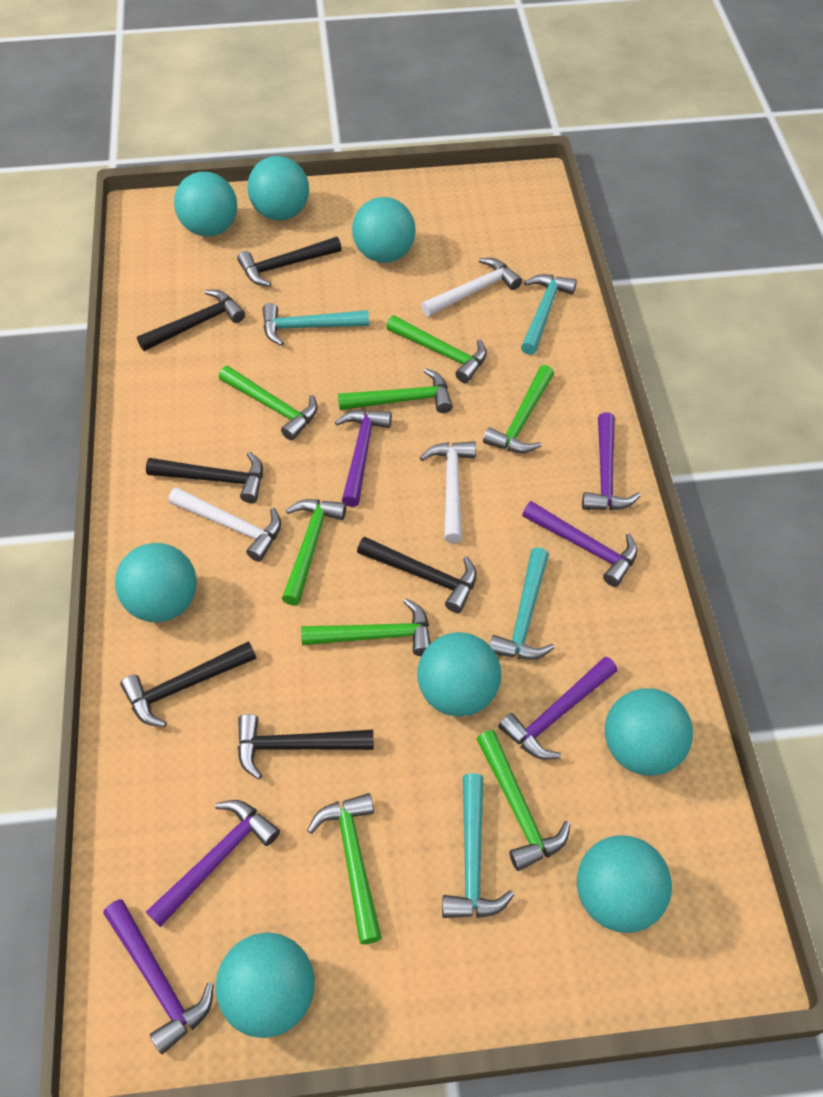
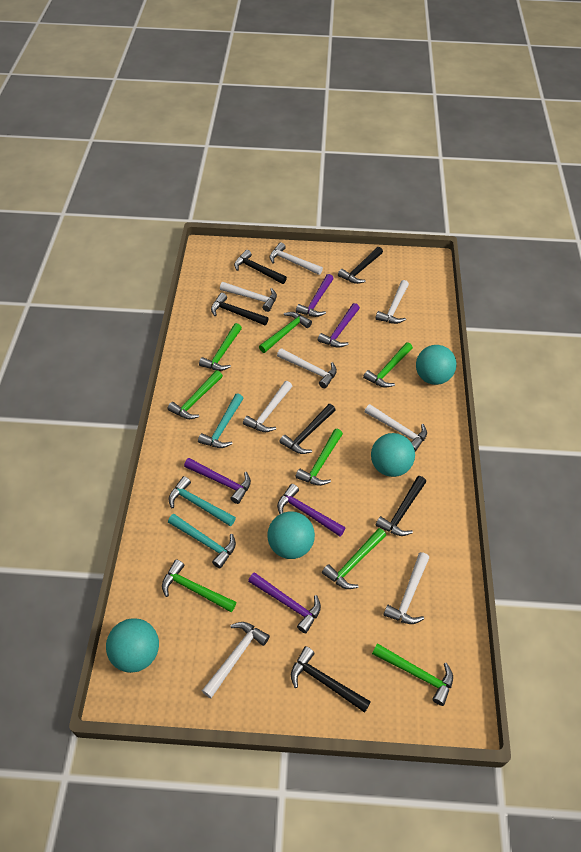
purple hammer: [103,899,214,1054] [146,800,280,927] [335,410,392,507] [498,656,618,760] [522,501,638,587] [582,412,641,510] = 6 -> [184,458,251,504] [248,572,321,633] [277,484,345,537] [296,274,334,317] [318,303,360,348] = 5
turquoise ball: [115,543,197,622] [174,172,237,237] [216,933,315,1038] [247,156,309,221] [352,197,416,263] [417,632,501,717] [577,835,672,933] [605,688,693,776] = 8 -> [106,618,159,673] [267,511,315,559] [371,433,415,477] [416,345,457,385] = 4
turquoise hammer: [263,303,369,346] [442,773,514,918] [490,547,554,660] [521,274,577,355] = 4 -> [168,514,236,569] [169,476,236,526] [198,393,244,448] = 3
white hammer: [168,487,281,562] [420,441,476,543] [421,258,522,317] = 3 -> [202,622,270,698] [220,282,277,312] [243,381,292,432] [270,242,323,275] [277,348,337,388] [365,404,427,452] [375,280,409,324] [383,552,429,624] = 8

